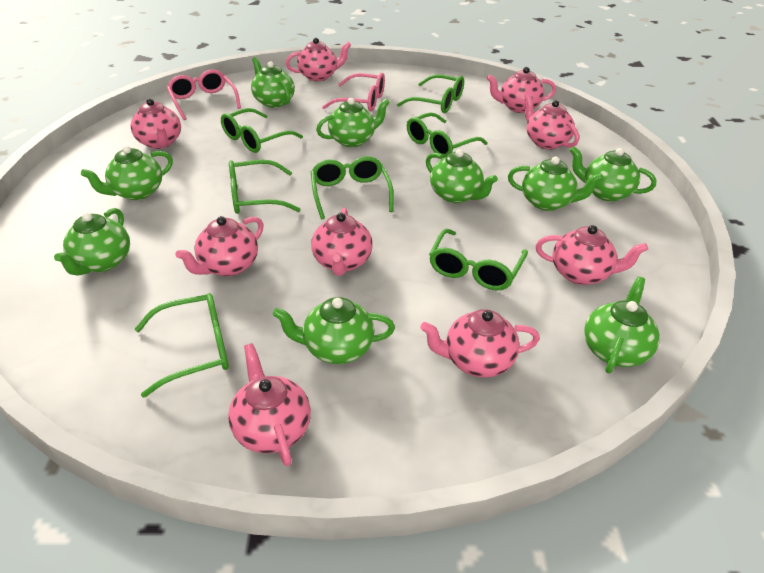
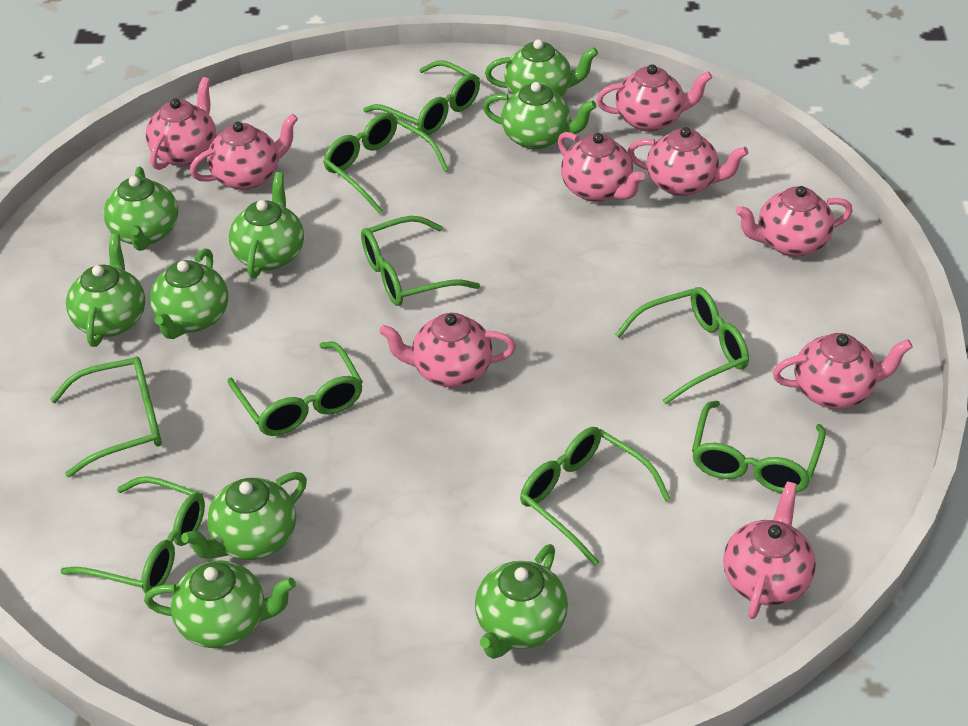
green glasses: [135,293,229,398] [221,108,303,153] [229,160,301,214] [311,156,394,219] [397,74,464,113] [407,112,488,158] [429,229,528,290] = 7 -> [50,356,162,477] [60,476,205,593] [227,342,363,436] [323,113,449,214] [361,216,480,306] [363,60,480,135] [520,427,671,566] [615,287,749,404] [692,401,826,493] = 9
pink glasses: [167,69,241,120] [322,73,385,111] = 2 -> none = 0

